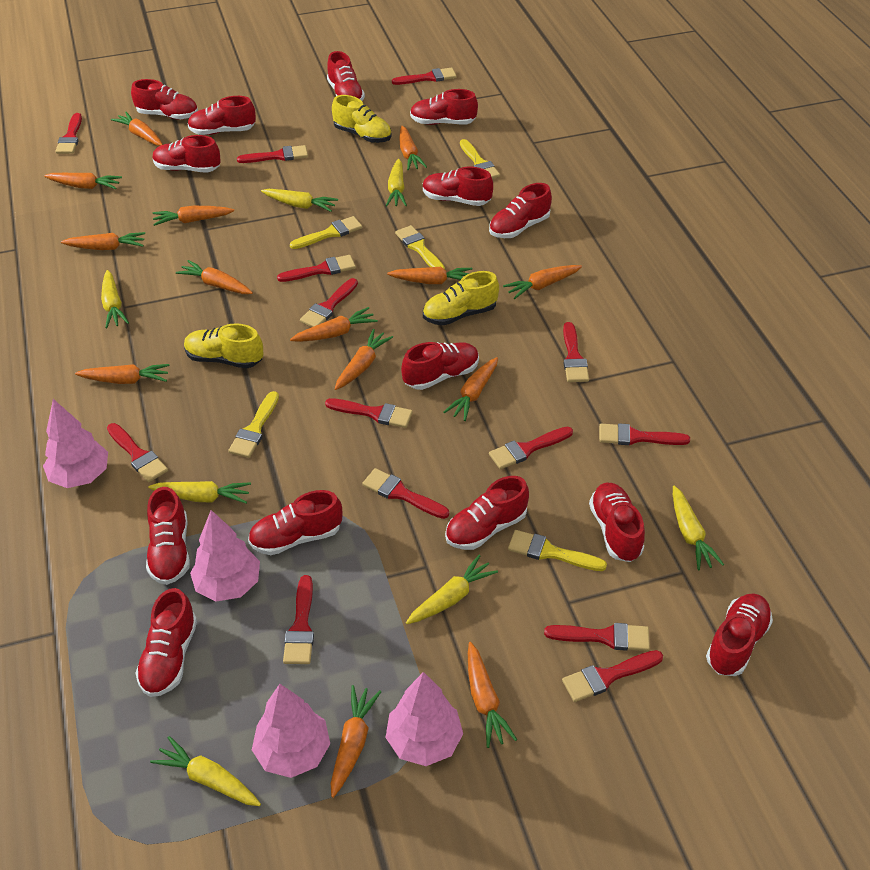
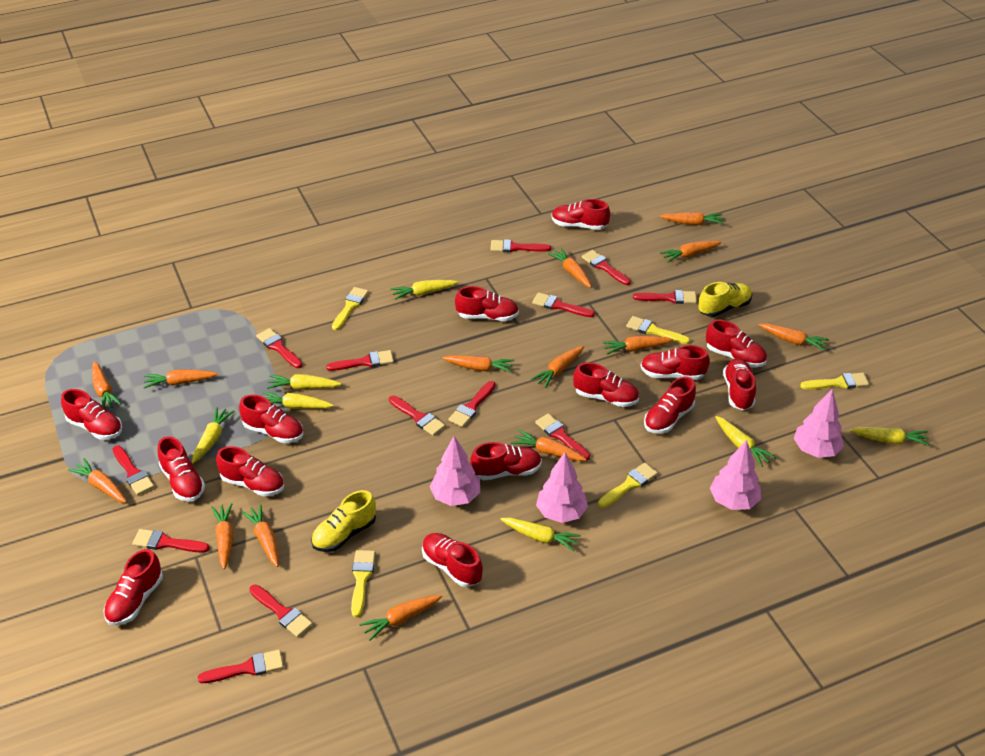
red brush: [56,113,82,154] [107,423,168,482] [237,145,308,163] [277,255,356,282] [283,575,314,664] [300,278,358,327] [325,398,413,428] [362,468,449,519] [392,68,457,85] [489,427,573,469] [544,623,650,651] [562,650,663,702] [563,322,589,382] [599,423,690,445] = 14 -> [113,446,154,495] [132,529,209,553] [198,650,283,683] [249,585,313,637] [256,328,302,368] [326,350,394,371] [389,395,445,436] [448,381,496,427] [490,239,551,252] [532,292,595,317] [535,413,590,460] [582,250,631,285] [633,290,697,304] = 13
yellow shoe: [184,323,263,368] [332,95,392,143] [423,271,499,325] = 3 -> [311,490,376,552] [698,282,752,317] = 2

